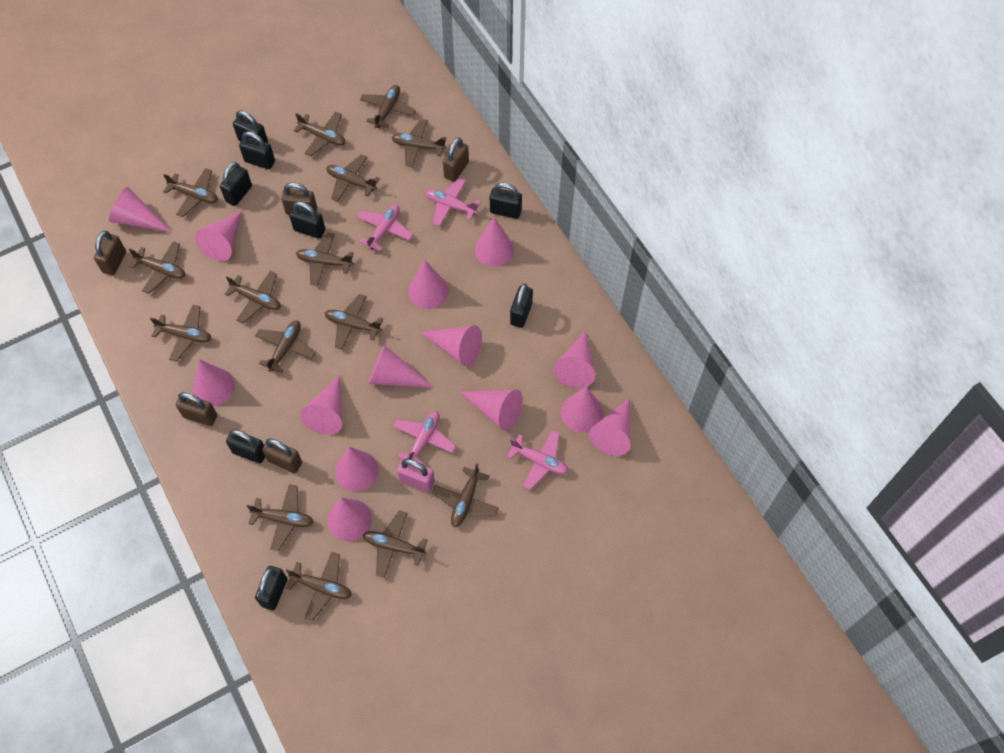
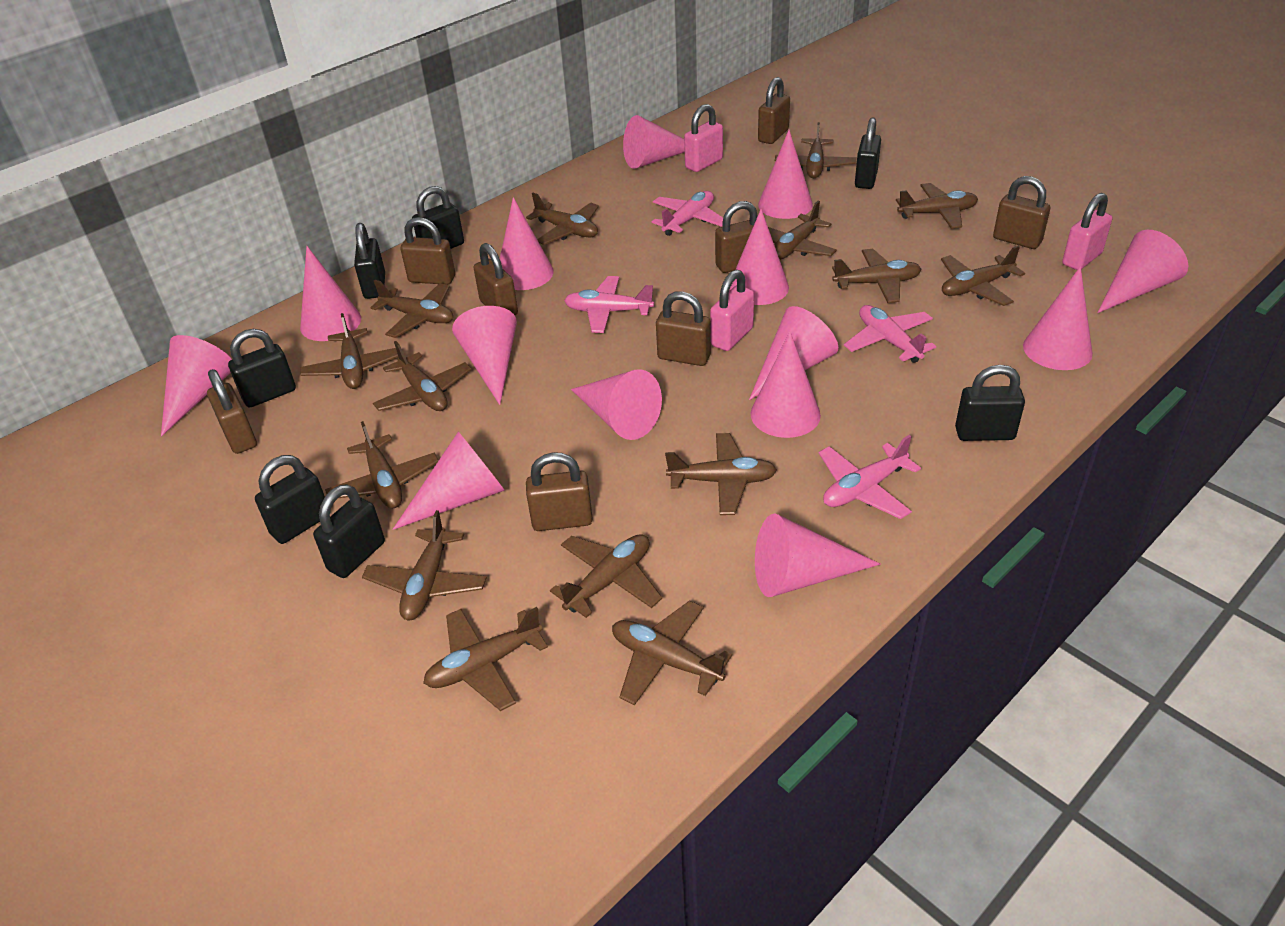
black padlock: [220,162,252,206] [226,429,265,463] [233,111,268,143] [239,131,275,169] [255,566,287,610] [289,201,325,239] [490,182,522,219] [510,283,533,328] = 8 -> [228,329,296,408] [255,455,325,544] [313,484,385,578] [354,223,385,299] [412,186,464,249] [855,117,881,189] [955,365,1025,441] = 7
brown padlock: [94,231,126,275] [176,392,217,426] [262,438,302,473] [281,183,317,215] [443,138,469,182] = 5 -> [207,369,257,454] [401,217,455,285] [474,243,518,315] [526,452,593,531] [656,291,711,366] [715,201,757,273] [758,77,790,144] [993,176,1050,249] = 8
pink padlock: [397,459,435,493] = 1 -> [684,104,723,172] [710,270,754,351] [1062,193,1112,270] = 3

